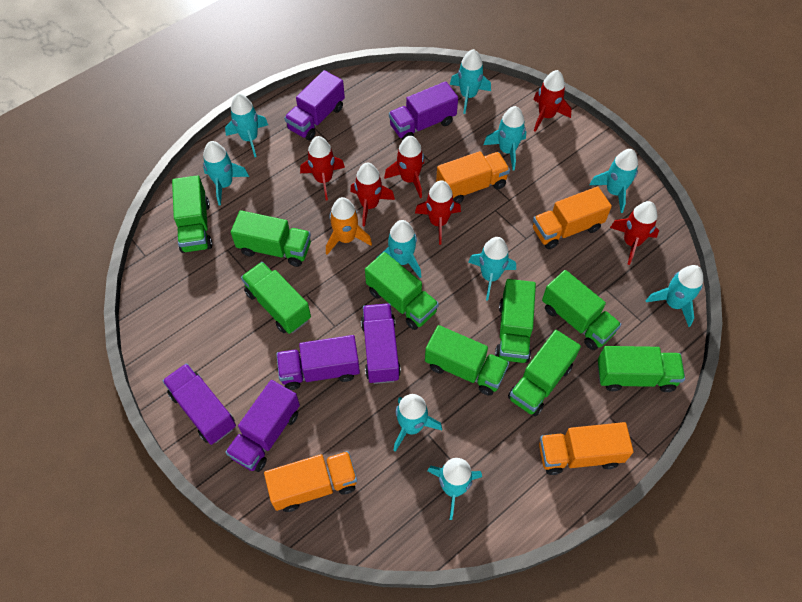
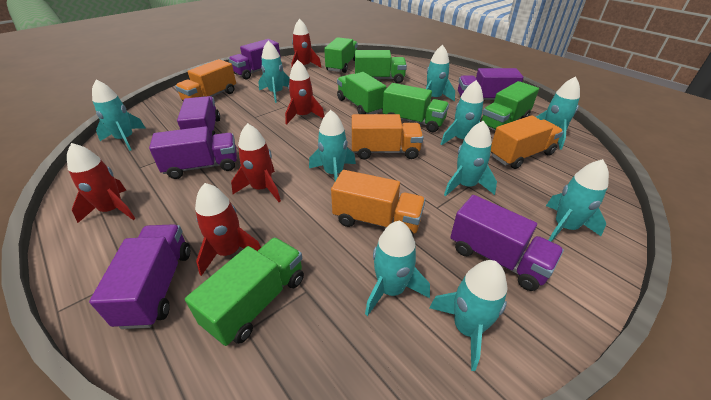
green truck: [172,175,212,253] [231,210,311,267] [241,262,311,334] [365,252,439,330] [425,325,509,396] [495,279,536,363] [508,330,581,416] [542,270,621,350] [598,346,685,392] = 9 -> [185,237,304,346] [324,37,358,73] [337,72,386,114] [355,50,407,83] [383,83,449,132] [480,81,539,131] = 6
orange rocket: [326,197,372,255] = 1 -> none = 0
red rocket: [300,136,345,200] [350,163,395,227] [384,136,424,198] [415,180,461,245] [533,70,572,132] [610,201,659,265] = 6 -> [67,143,136,223] [195,183,261,276] [231,123,281,202] [285,60,324,125] [291,19,321,69] = 5

